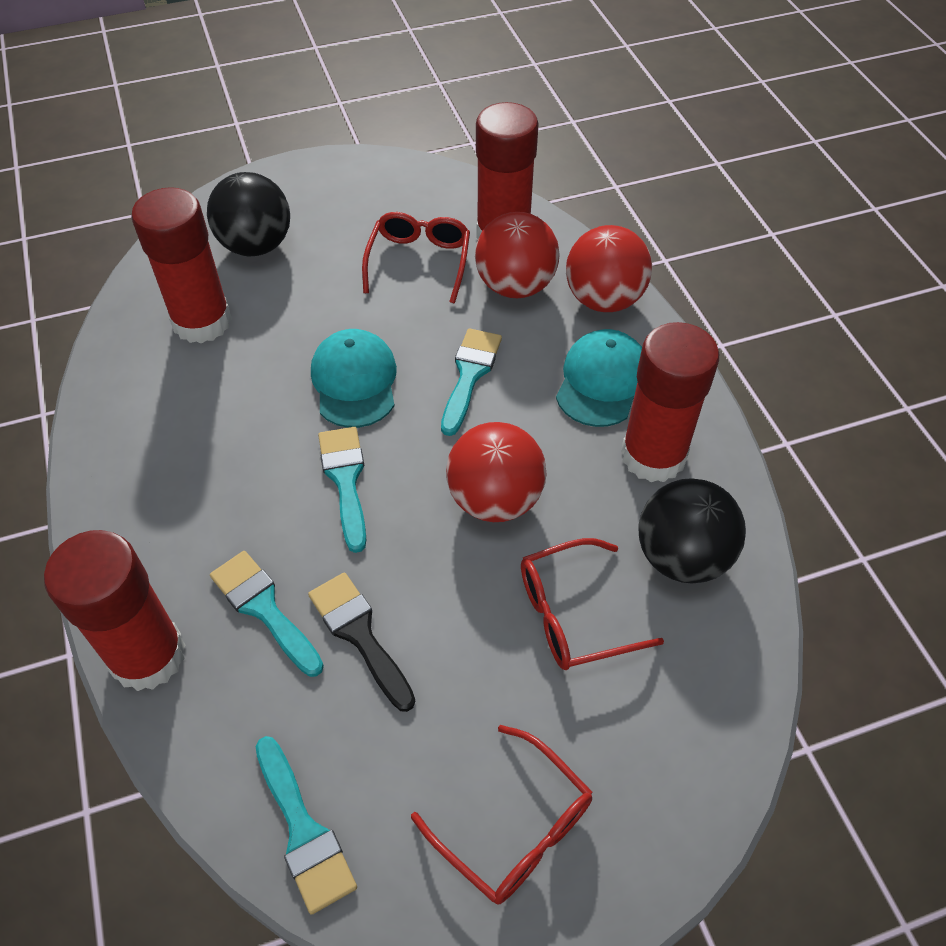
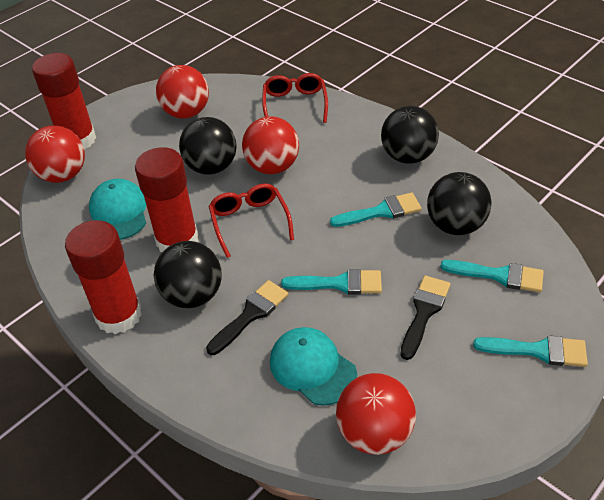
black ball: [207,172,290,256] [638,478,746,584] = 2 -> [154,241,222,308] [179,117,237,175] [381,106,439,164] [427,172,492,235] = 4
black brush: [308,572,415,712] = 1 -> [206,280,288,355] [400,276,450,360] = 2
red ball: [446,422,547,522] [475,212,560,298] [566,225,652,312] = 3 -> [25,125,85,183] [156,65,209,118] [242,116,299,174] [336,373,416,455] = 4
red glasses: [362,212,470,303] [411,725,593,905] [521,538,664,670] = 3 -> [209,184,294,258] [262,73,328,123] = 2
red glue stick: [44,530,186,691] [131,187,232,344] [476,102,539,239] [621,322,719,482] = 4 -> [32,53,96,150] [65,220,142,334] [135,147,198,252] = 3

